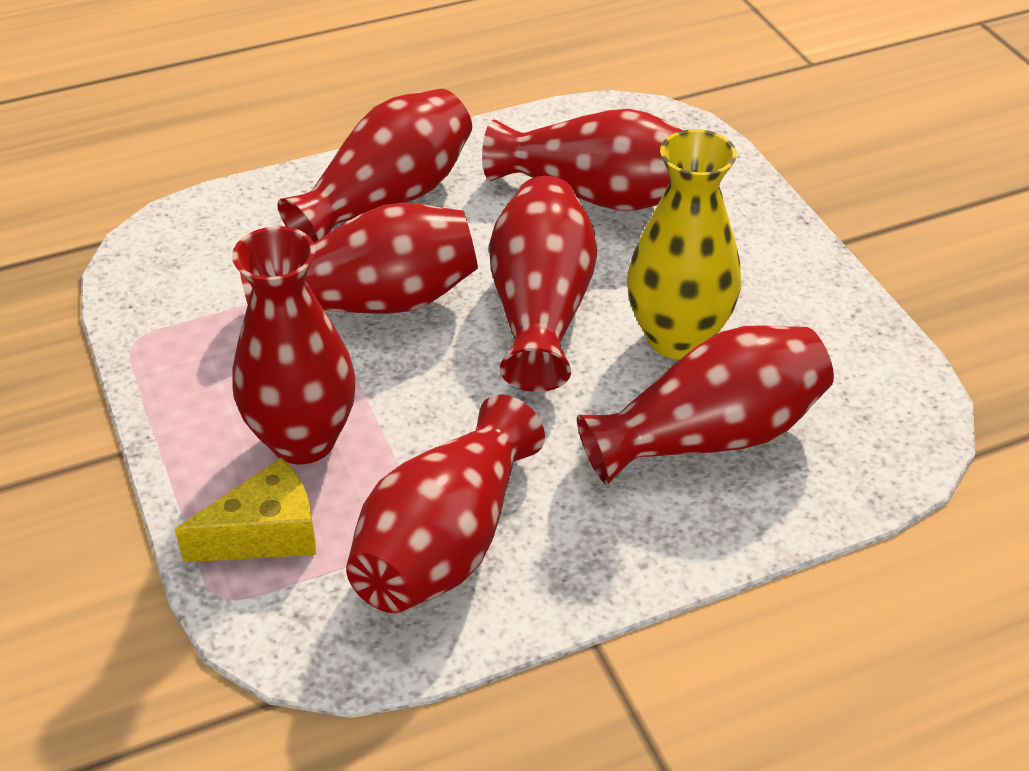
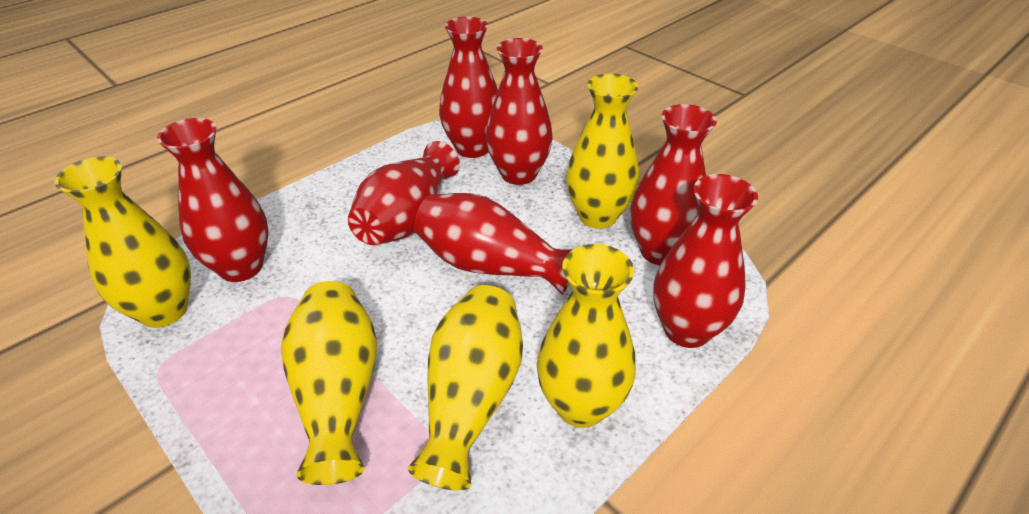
yellow cheese: [175,457,316,562] = 1 -> none = 0
yellow vase: [627,129,741,359] = 1 -> [54,157,191,328] [281,281,377,485] [408,285,523,490] [537,244,636,428] [566,74,639,229] = 5

